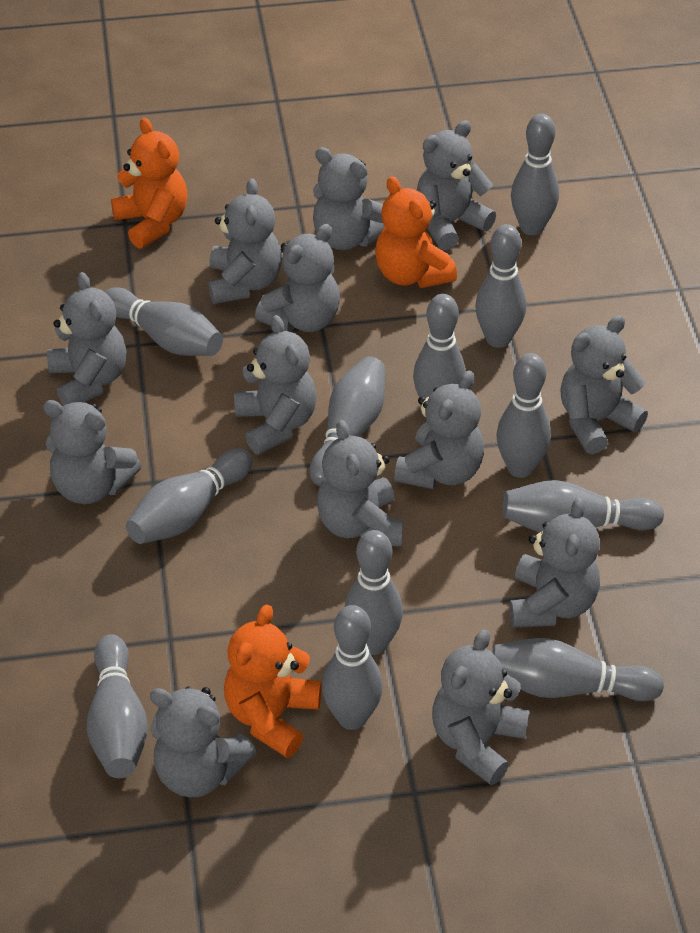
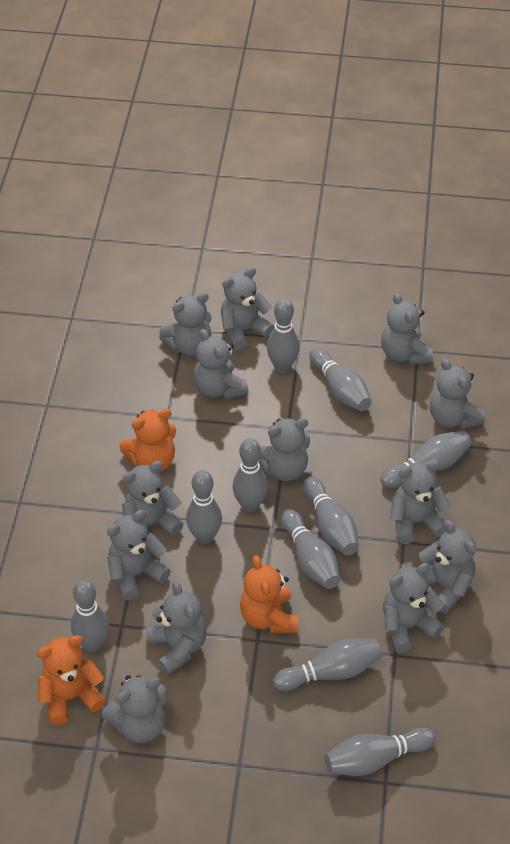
grey bowling pin: [87,634,148,778] [105,287,223,356] [126,448,253,544] [310,356,385,486] [322,605,383,730] [345,530,403,655] [413,294,466,398] [475,224,526,348] [492,638,664,701] [496,353,551,478] [503,480,664,533] [511,114,559,235] = 12 -> [71,579,109,652] [186,470,222,544] [232,438,268,512] [267,298,299,373] [273,639,382,691] [280,509,340,589] [303,476,359,555] [309,347,372,411] [324,728,436,776] [380,431,472,488] = 10

